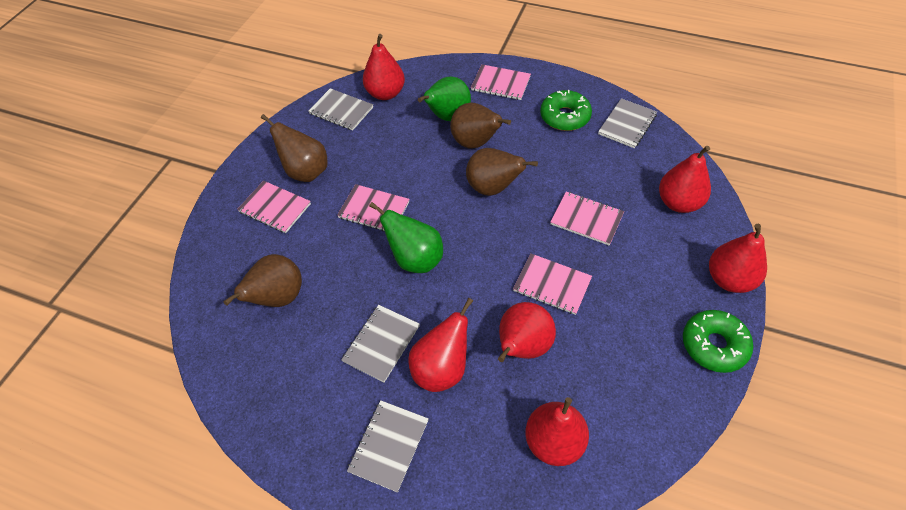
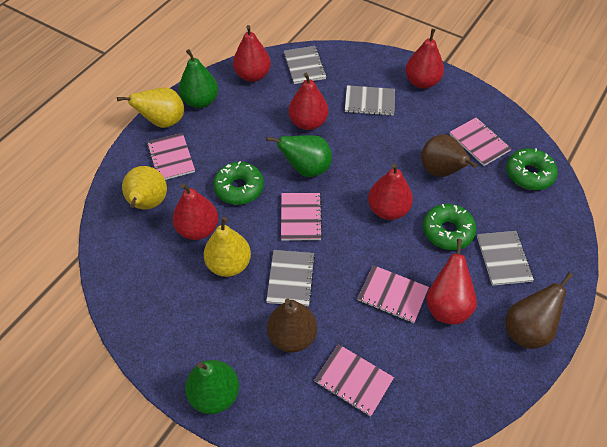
brown pear: [223,254,302,307] [261,114,328,182] [450,103,511,149] [466,148,538,196] = 4 -> [267,299,317,353] [421,134,477,177] [506,272,573,349] = 3
green donut: [540,90,592,131] [683,310,753,373] = 2 -> [213,161,264,205] [423,204,476,250] [506,148,558,190] = 3
green pear: [369,202,443,273] [418,77,471,121] = 2 -> [179,49,218,108] [185,360,239,414] [266,135,332,177] = 3
yellow pear: none = 0 -> [117,88,184,128] [122,166,167,209] [204,217,251,277] = 3

